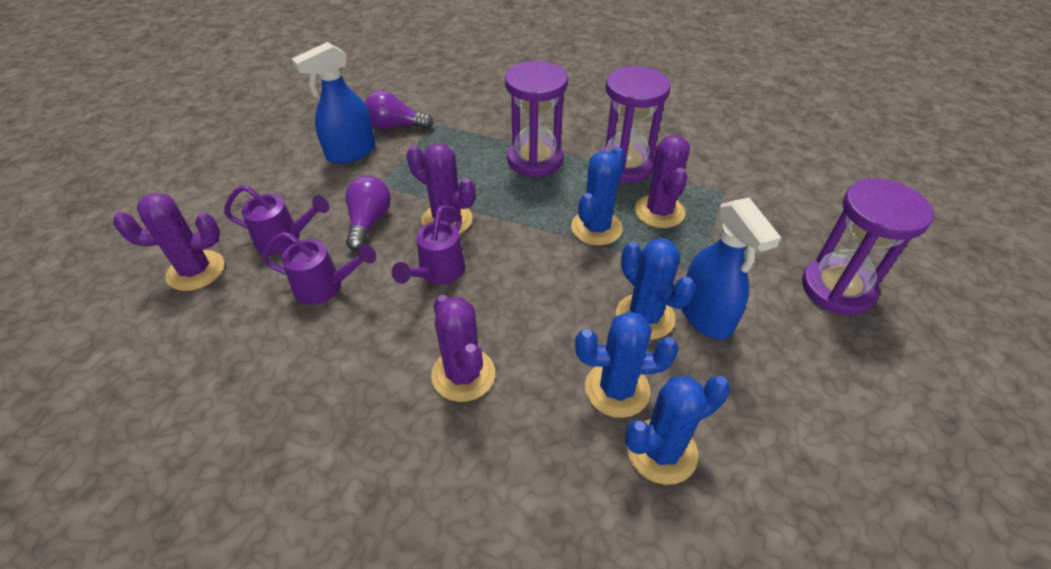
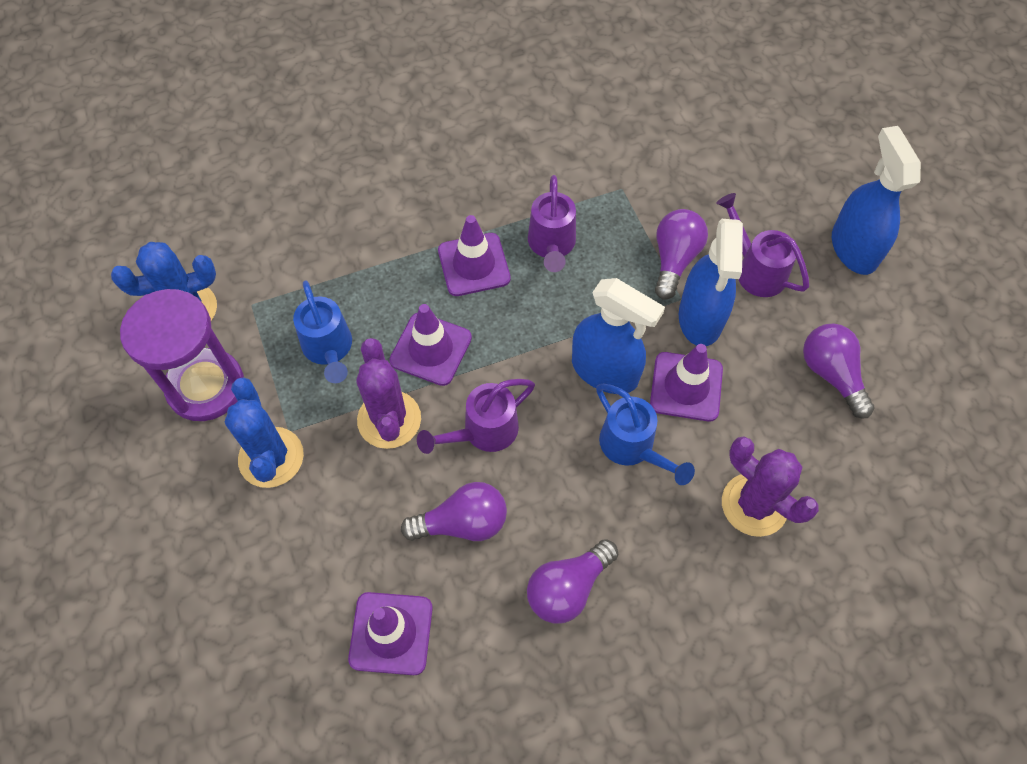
blue cactus: [571,147,626,246] [575,311,679,418] [616,238,696,340] [625,376,730,485] = 4 -> [111,242,217,321] [225,377,304,488] = 2
blue spray bottle: [291,42,375,164] [682,198,781,340] = 2 -> [572,278,665,394] [679,219,743,346] [832,126,921,275] = 3
blue watering can: none = 0 -> [293,280,352,383] [596,384,695,485] = 2
purple cactus: [113,193,224,291] [407,143,475,234] [431,295,495,402] [635,135,690,228] = 4 -> [356,338,421,449] [722,436,819,537] = 2
purple hourglass: [505,61,568,177] [601,66,671,183] [802,179,934,315] = 3 -> [120,289,244,421] = 1
purple light bulb: [345,176,391,251] [364,90,433,129] = 2 -> [401,482,507,541] [527,539,618,624] [655,209,708,300] [803,323,875,418] = 4
purple traffic cone: none = 0 -> [348,592,433,675] [389,304,472,386] [438,215,511,296] [650,344,723,422] = 4

